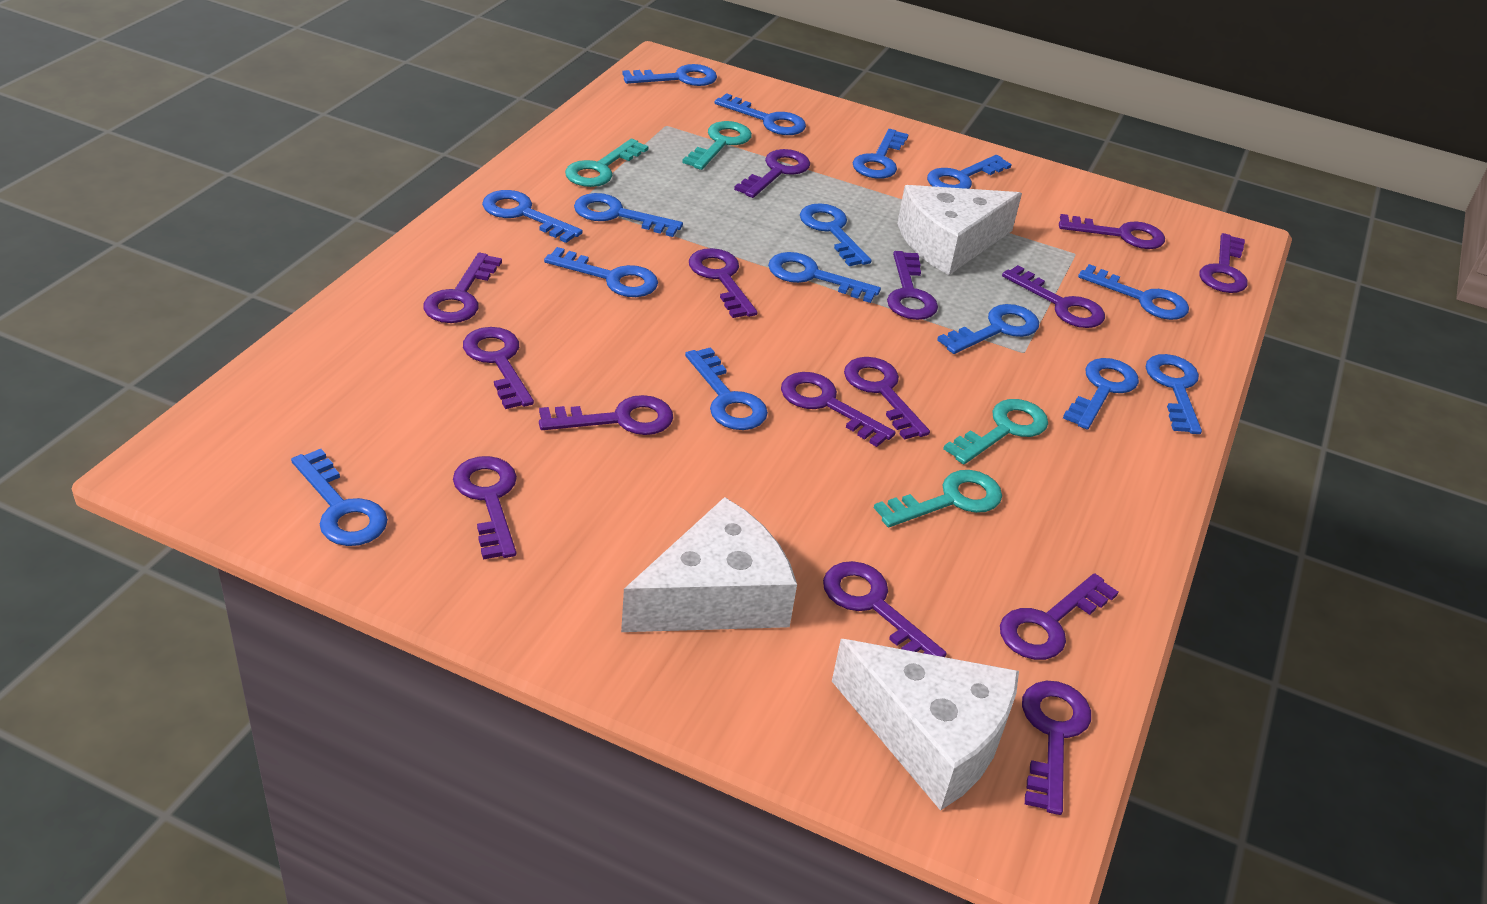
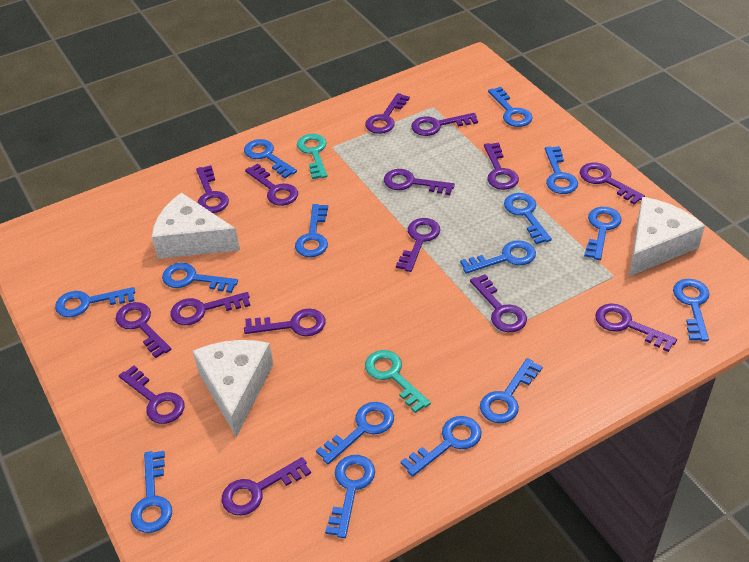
turquoise key: [565,139,649,187] [682,121,752,170] [874,470,1002,527] [943,399,1048,464] = 4 -> [297,134,327,179] [365,350,431,413] = 2

